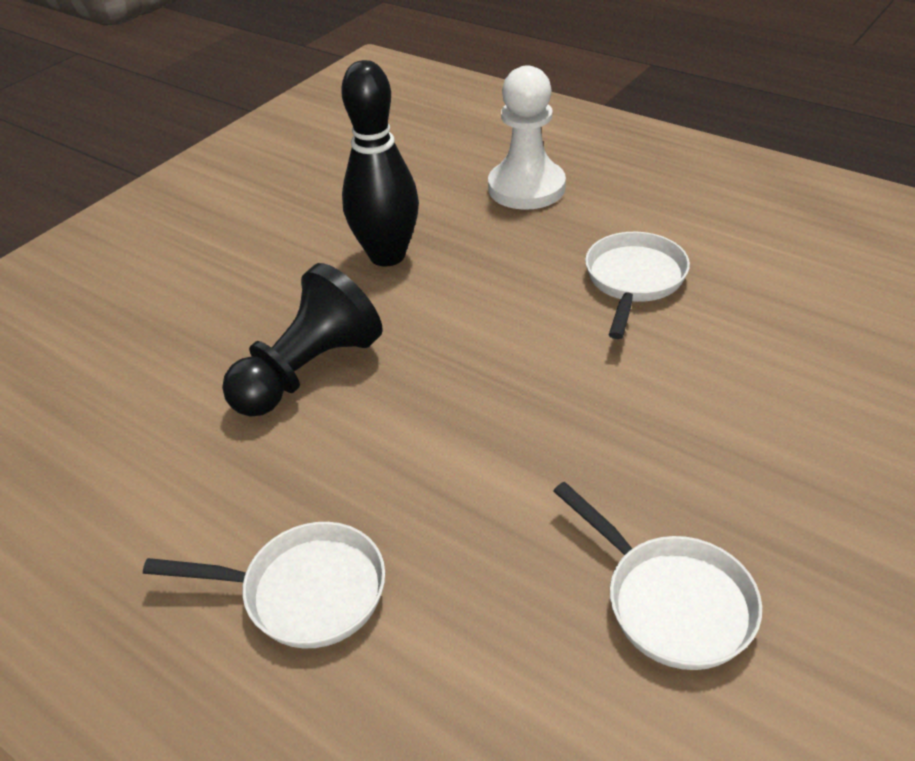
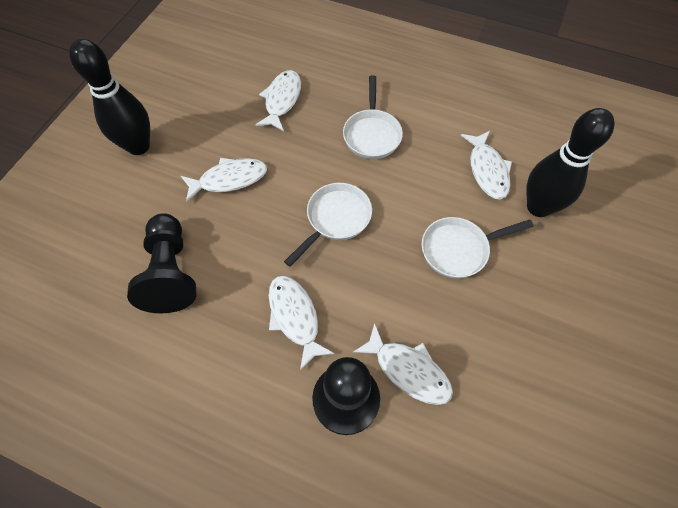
black bowling pin: [341,60,419,266] = 1 -> [69,39,150,155] [526,108,614,217] = 2
black pawn: [222,263,383,417] = 1 -> [127,213,196,313] [312,357,380,435] = 2
white fish: none = 0 -> [181,158,267,202] [256,70,301,131] [269,275,335,370] [353,323,453,405] [461,131,512,200] = 5
white pawn: [488,65,566,210] = 1 -> none = 0

